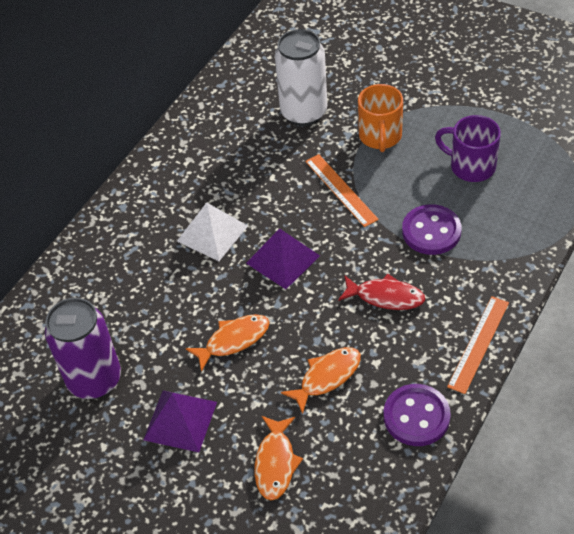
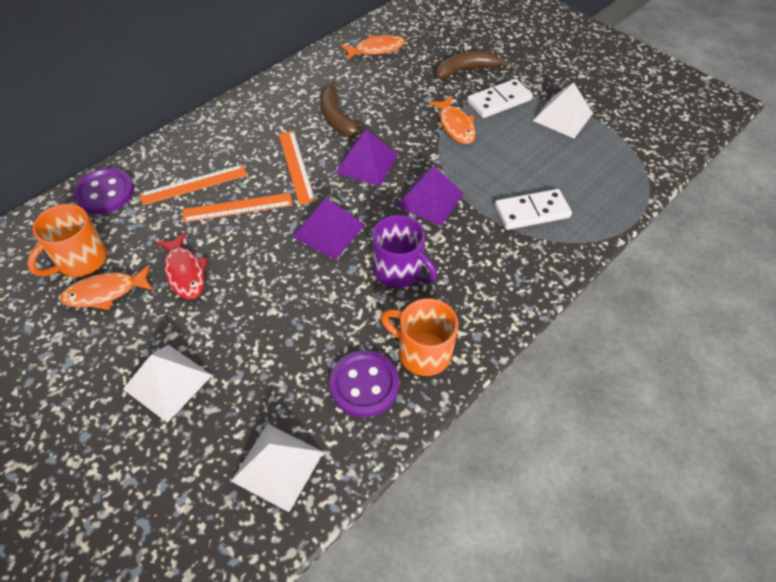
brown banana: none = 0 -> [320,81,362,136] [436,51,509,79] = 2
orange mug: [358,84,403,152] = 1 -> [27,204,107,277] [381,298,459,376] = 2
orange ruler: [305,154,379,227] [447,296,509,394] = 2 -> [140,164,247,205] [182,193,293,222] [279,131,316,205] = 3
purple can: [45,298,121,399] = 1 -> none = 0
purple pyramid: [143,391,217,452] [246,229,320,289] = 2 -> [293,198,365,260] [335,129,398,187] [396,166,464,226] = 3
white can: [275,29,327,126] = 1 -> none = 0
white domino: none = 0 -> [467,79,533,118] [495,189,572,230] = 2
white pyramid: [177,203,248,261] = 1 -> [123,345,212,423] [231,424,323,512] [533,82,593,138] = 3

